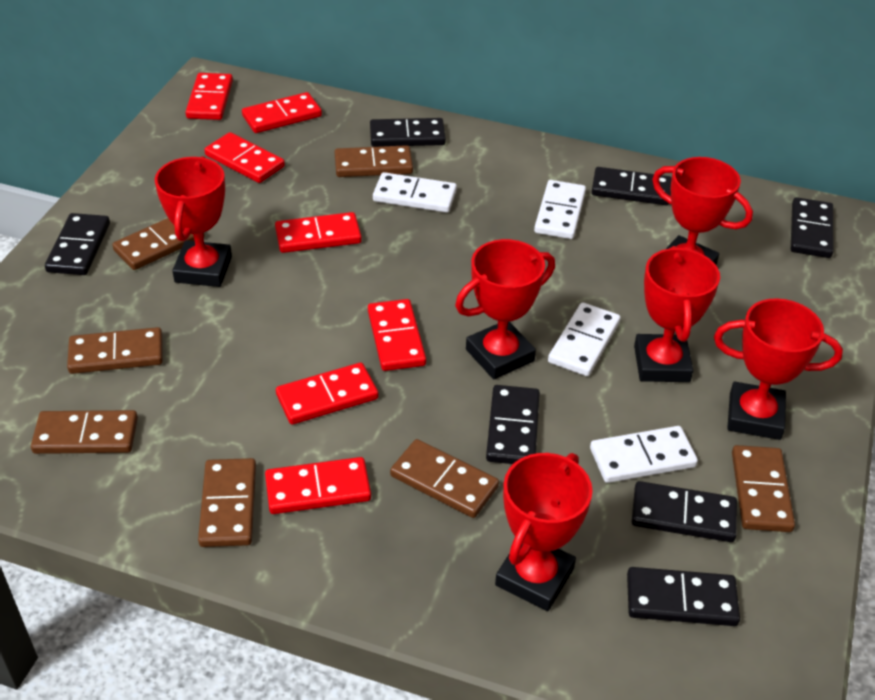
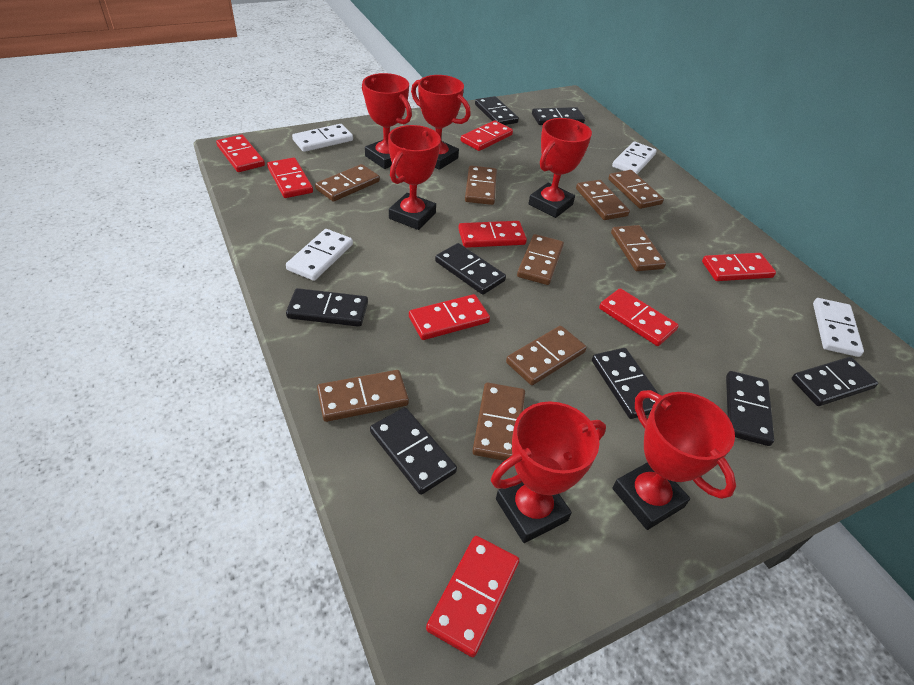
black domino: [45,213,110,275] [370,118,446,147] [486,385,540,464] [592,167,672,205] [627,567,740,626] [632,481,737,542] [791,197,833,258] = 7 -> [286,288,368,327] [370,407,457,495] [435,243,506,295] [475,96,519,125] [532,107,585,125] [592,348,659,419] [726,371,774,446] [792,357,878,406] = 8
brown domino: [31,410,138,454] [67,327,163,374] [112,218,205,270] [198,458,256,547] [334,145,413,177] [390,439,499,518] [732,445,795,532] = 7 -> [315,164,380,202] [317,370,409,422] [465,166,497,205] [472,383,525,461] [506,326,587,385] [517,234,564,285] [576,180,630,220] [608,170,664,209] [611,225,666,271] = 9
red domino: [186,73,233,120] [205,132,285,183] [242,92,322,133] [265,457,371,514] [275,212,362,253] [276,363,378,425] [368,299,426,371] = 7 -> [216,135,265,172] [267,158,313,198] [409,294,490,340] [426,536,519,657] [458,221,527,248] [461,120,513,151] [599,288,679,346] [702,253,776,281] = 8

